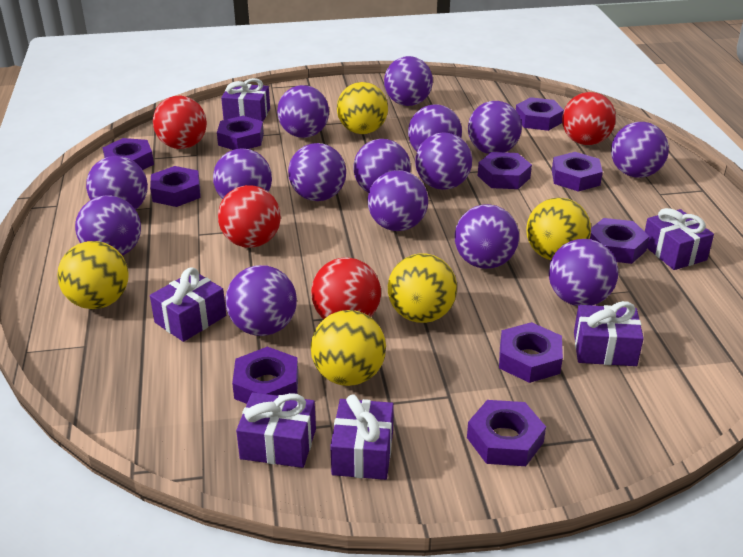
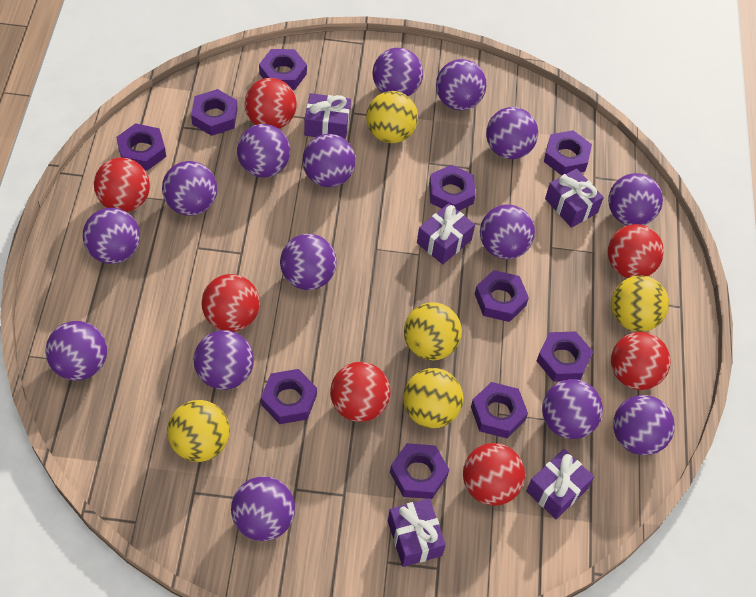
purple gift: [150,267,226,342] [221,78,270,121] [236,392,316,468] [330,394,394,480] [574,301,644,366] [645,208,714,270] = 6 -> [304,93,351,140] [388,498,446,567] [417,203,475,264] [526,449,594,519] [545,168,604,228] = 5
red ball: [153,96,207,149] [218,185,281,248] [311,257,381,319] [562,92,616,145] = 4 -> [94,157,150,212] [202,274,260,332] [245,78,297,129] [330,362,390,422] [463,443,525,506] [608,224,664,278] [611,332,671,390] = 7

